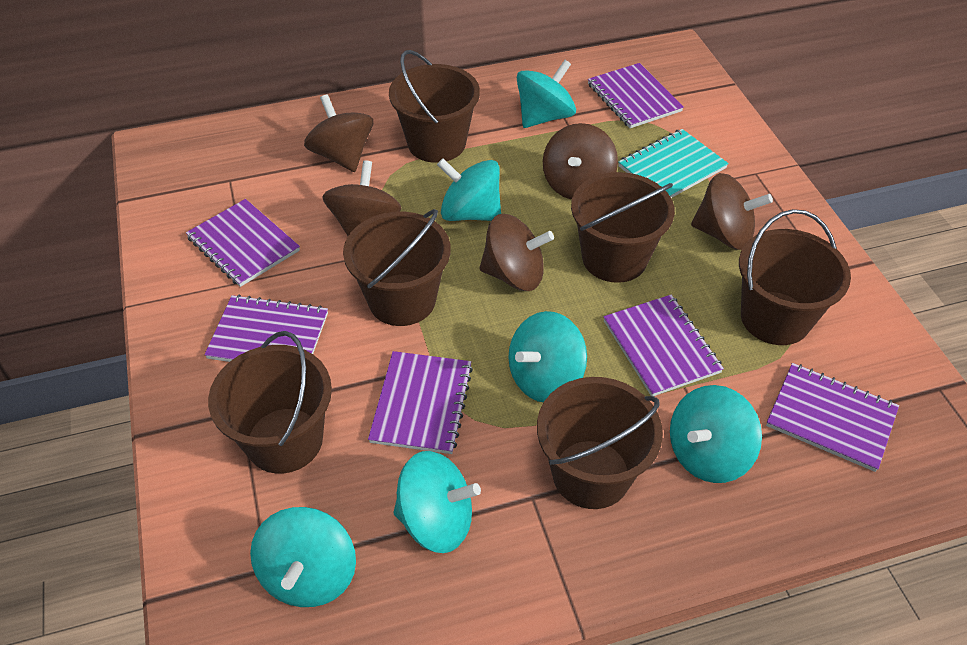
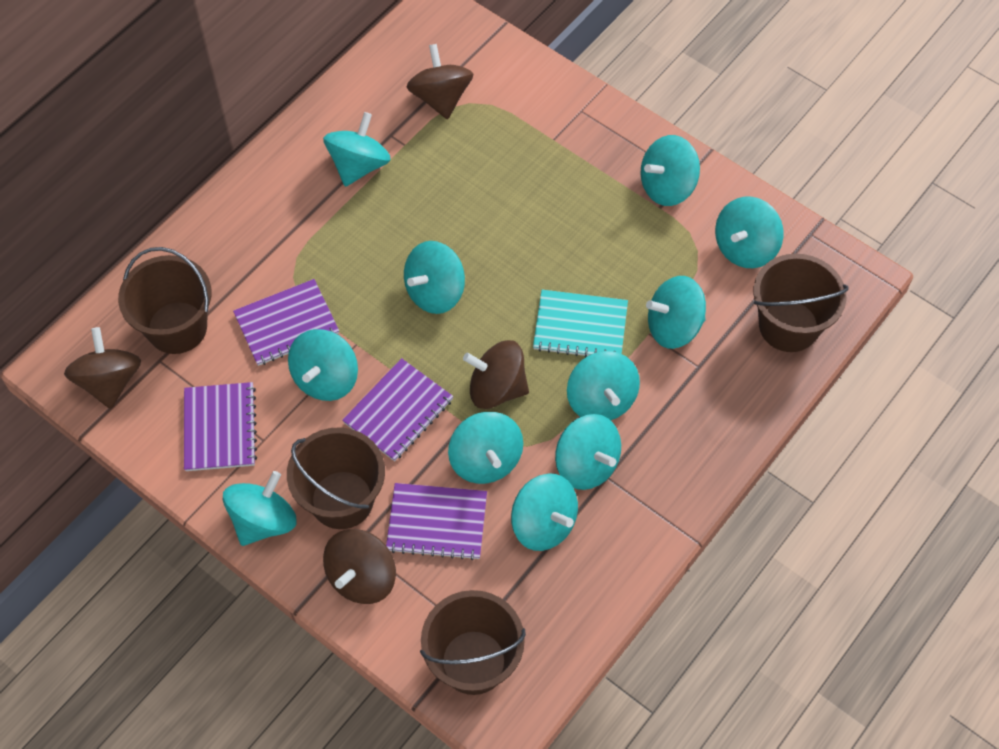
brown bucket: [208,331,332,474] [343,209,451,326] [389,50,480,163] [537,377,663,509] [571,172,675,283] [739,209,851,345] = 6 -> [118,247,211,354] [287,427,385,529] [420,590,526,695] [754,254,849,352] = 4
brown spinning top: [304,94,373,172] [322,160,402,236] [479,214,554,291] [543,123,618,200] [691,173,773,250] = 5 -> [64,327,141,409] [323,529,396,604] [407,44,473,119] [463,340,529,409] = 4
purple notebook: [186,199,300,287] [204,295,328,362] [368,351,473,454] [588,63,684,128] [603,295,724,396] [766,363,899,472] = 6 -> [184,382,257,471] [233,279,339,366] [342,358,453,461] [386,483,487,560] = 4
turquoise spinning top: [250,507,356,607] [393,451,481,553] [437,158,501,221] [508,311,587,402] [517,60,576,128] [670,385,762,483] = 6 -> [223,471,297,546] [288,329,358,401] [323,112,391,187] [404,241,465,314] [448,412,523,484] [511,473,578,551] [555,414,621,490] [567,351,640,420] [640,135,700,206] [646,276,706,349] [715,197,783,268] = 11

